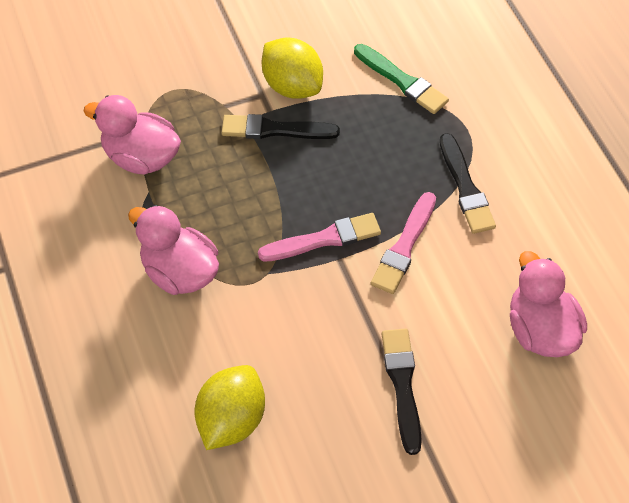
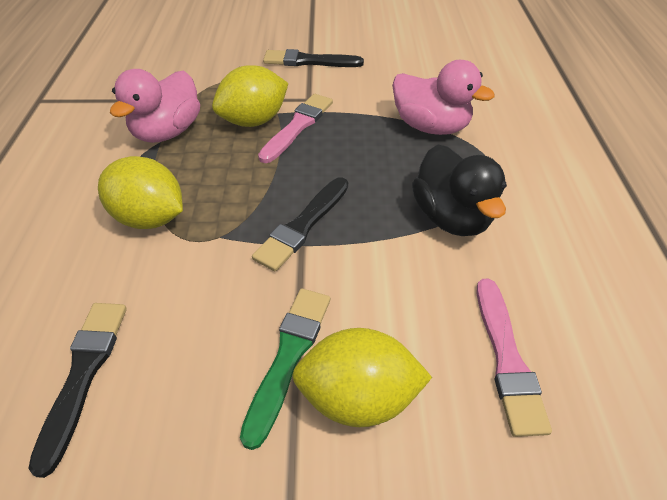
black duck: none = 0 -> [412,144,507,236] = 1
pink duck: [84,95,181,174] [128,205,219,295] [510,251,587,357] = 3 -> [110,69,200,143] [392,60,495,135] = 2
yellow lemon: [195,365,265,450] [262,37,323,99] = 2 -> [98,156,183,229] [212,65,288,127] [292,328,432,427] = 3

